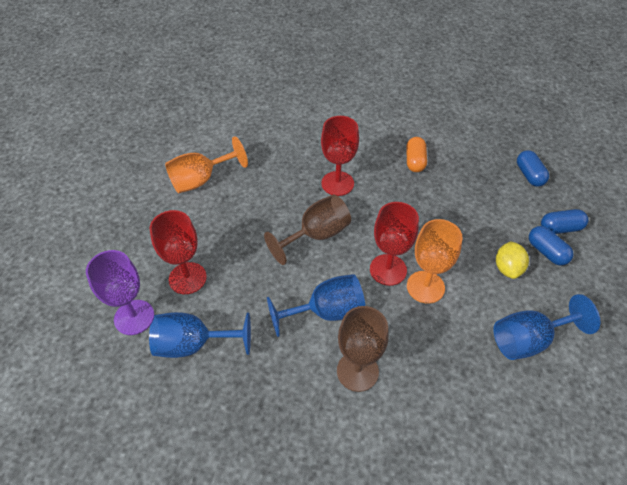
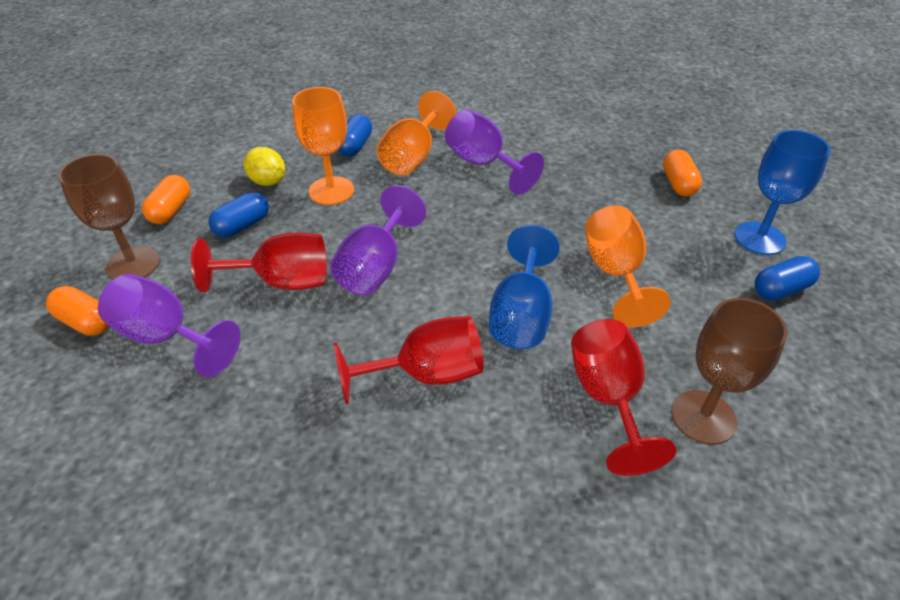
blue goblet: [149,312,251,358] [267,274,365,337] [494,294,600,360] = 3 -> [489,225,560,349] [734,130,831,255] = 2
orange capsule: [406,137,427,172] = 1 -> [46,286,109,336] [142,175,190,224] [663,150,702,197] = 3
orange goblet: [165,136,248,193] [407,219,463,304] = 2 -> [292,87,354,205] [377,91,456,175] [585,205,671,327] = 3
purple goblet: [86,250,154,335] = 1 -> [98,274,241,377] [330,185,426,295] [445,109,544,194] = 3

